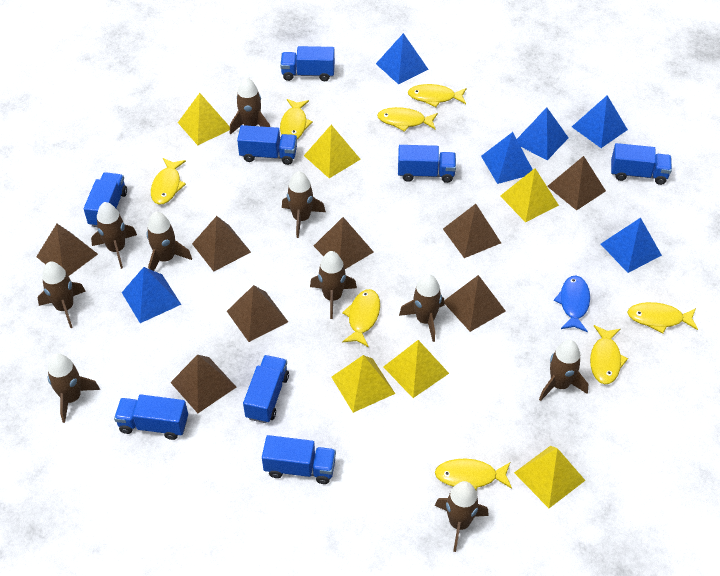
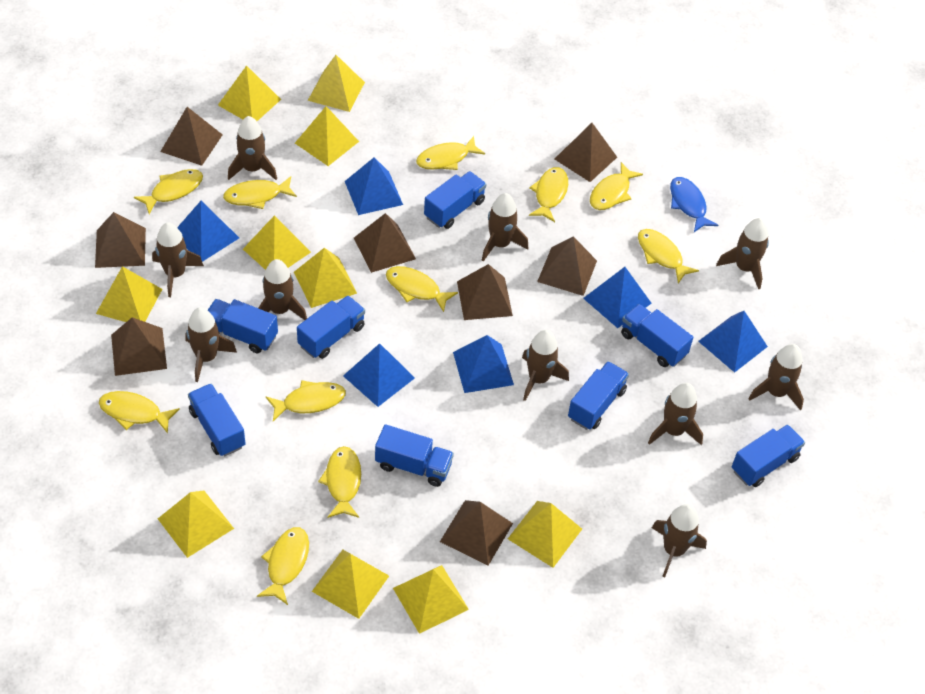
yellow fish: [151,158,186,205] [280,99,313,139] [342,289,380,347] [377,107,438,132] [408,84,467,107] [435,459,512,490] [590,325,628,384] [627,302,698,334] = 8 -> [99,391,180,433] [134,169,203,214] [223,176,297,209] [257,527,309,605] [266,380,346,421] [318,446,361,518] [386,266,458,312] [416,136,485,170] [529,167,568,222] [590,162,643,210] [638,229,699,283] = 11
yellow pyramid: [178,93,230,145] [304,125,361,178] [332,355,395,413] [384,340,449,398] [500,168,559,222] [514,446,586,508] = 6 -> [96,266,162,322] [158,490,234,558] [218,65,281,121] [243,215,311,270] [294,248,357,308] [295,106,359,166] [308,55,365,112] [312,550,389,619] [393,565,469,634] [508,501,582,568] = 10

